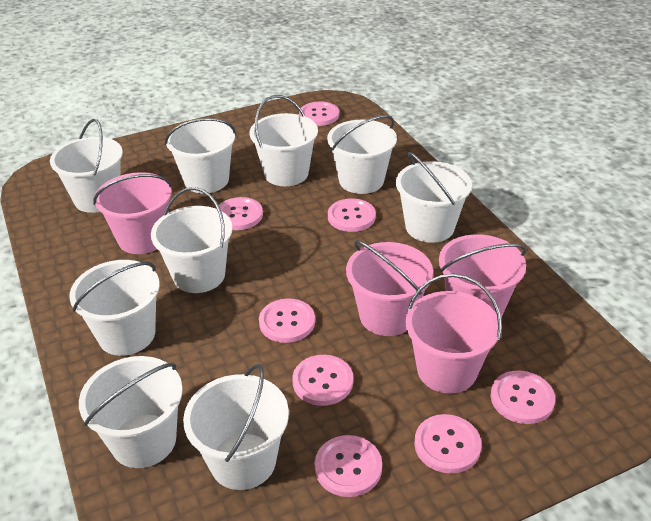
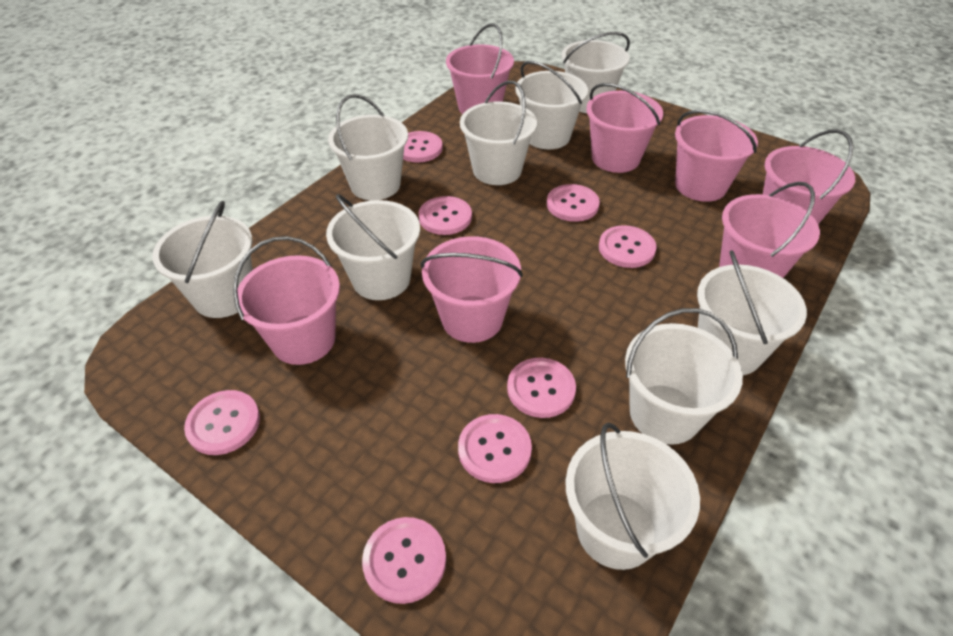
pink bucket: [93,172,172,254] [346,240,433,336] [406,274,502,393] [439,234,526,318] = 4 -> [233,236,340,365] [421,236,523,343] [446,24,514,114] [586,83,663,173] [675,110,758,202] [719,182,820,278] [763,129,855,224] = 7

